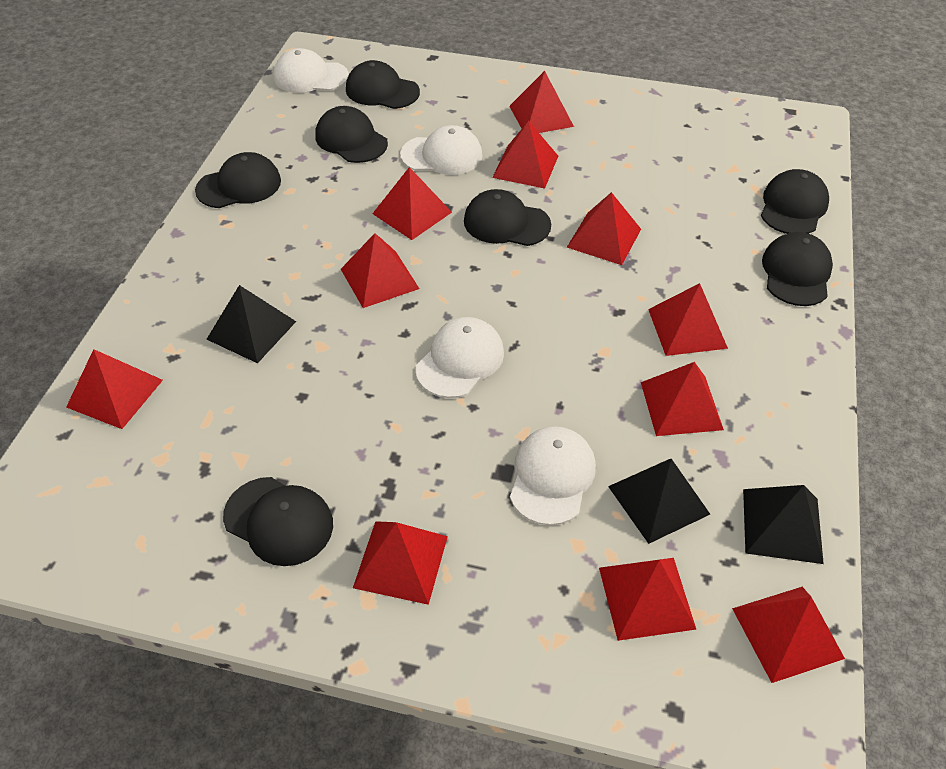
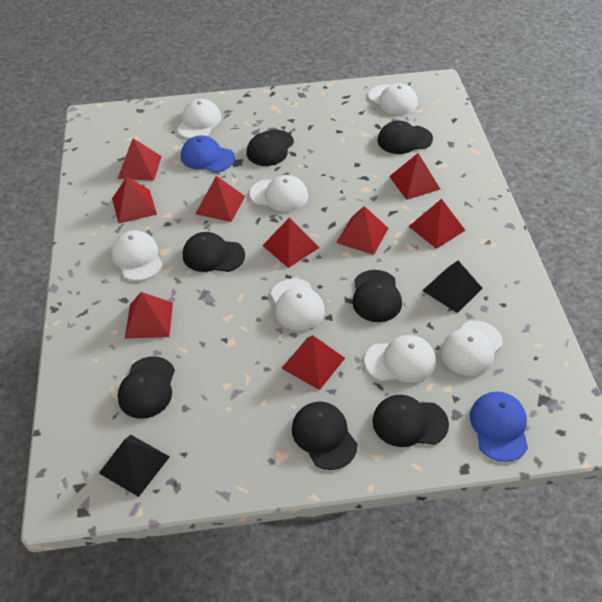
black pyramid: [207,285,296,363] [608,459,710,544] [743,485,824,564] = 3 -> [99,435,170,497] [422,261,483,313] = 2
blue cap: none = 0 -> [181,136,235,172] [470,391,528,462] = 2
red pyramid: [66,349,163,429] [341,233,420,308] [353,521,448,605] [372,167,452,240] [492,121,558,189] [509,71,574,133] [567,192,641,265] [599,558,696,641] [641,362,724,436] [648,283,728,356] [732,587,845,683] = 11 -> [112,177,157,223] [118,138,162,181] [125,292,173,339] [195,176,245,222] [262,217,319,268] [281,335,345,390] [336,206,388,255] [389,153,440,200] [408,199,465,249] = 9
white cap: [273,48,349,93] [400,125,483,175] [415,317,504,398] [510,426,596,525] = 4 -> [111,230,163,281] [177,99,221,139] [250,175,308,212] [271,278,325,331] [365,335,436,383] [369,83,418,115] [441,321,503,376] = 7

